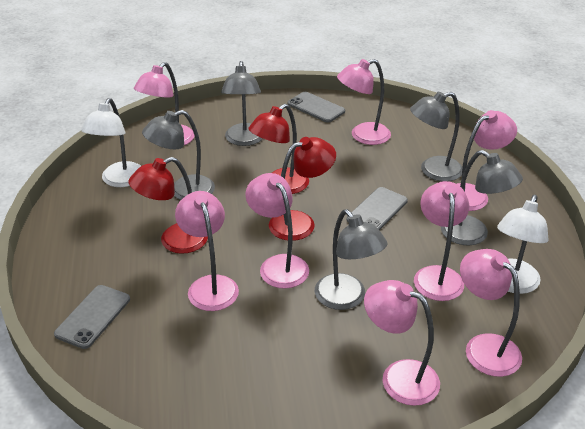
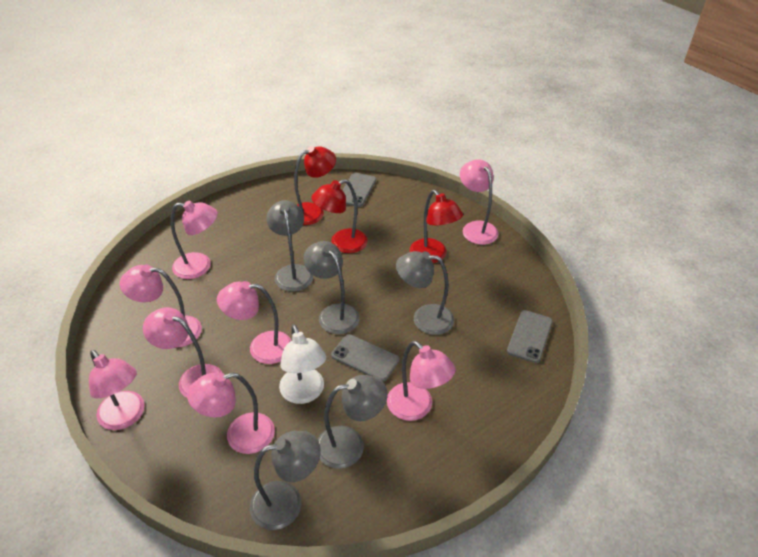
white lamp: [81,98,141,187] [497,195,549,294] = 2 -> [279,324,326,404] = 1

